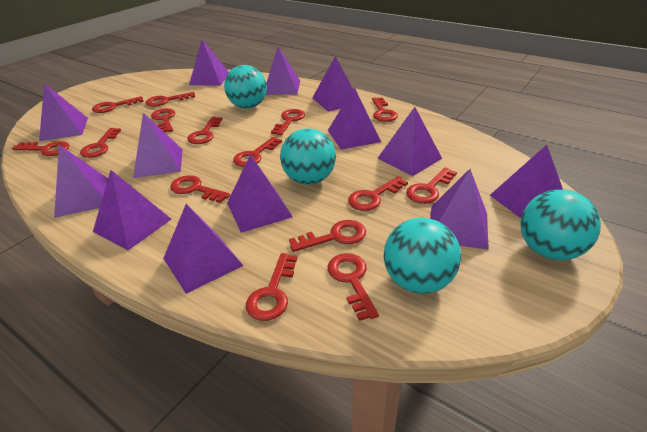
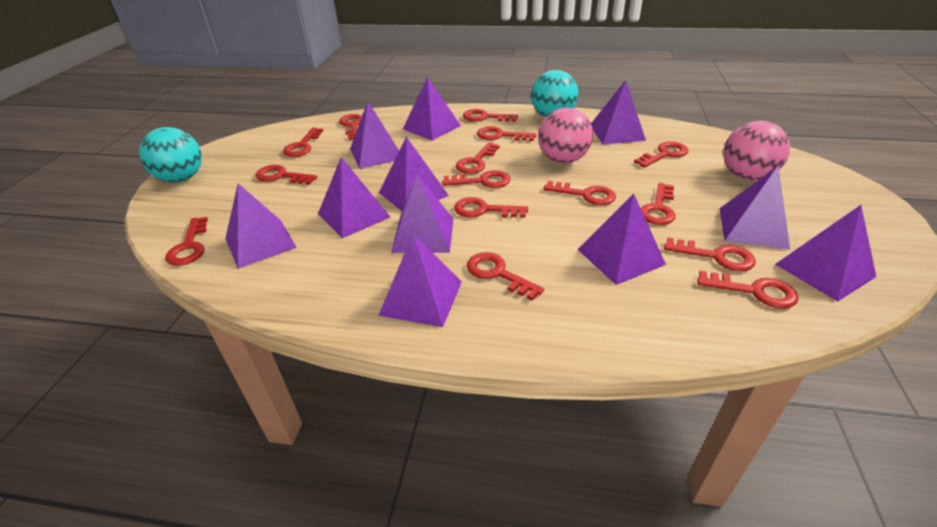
pink ball: none = 0 -> [538,108,593,163] [723,121,790,180] = 2
purple pyramid: [39,83,88,141] [54,145,108,218] [93,170,171,250] [133,113,183,178] [163,204,243,294] [189,39,229,86] [227,155,293,233] [266,46,300,95] [312,56,353,112] [328,87,381,150] [377,107,442,176] [430,169,489,250] [490,145,563,218] = 13 -> [225,183,297,269] [318,157,390,238] [350,102,399,169] [378,234,462,327] [379,137,449,211] [391,174,454,253] [403,77,461,141] [577,194,666,285] [591,80,646,144] [719,166,790,250] [775,205,876,302] = 11
turquoise ball: [224,65,267,109] [280,128,336,185] [384,218,461,294] [520,189,601,260] = 4 -> [139,127,202,182] [531,70,578,118] = 2

